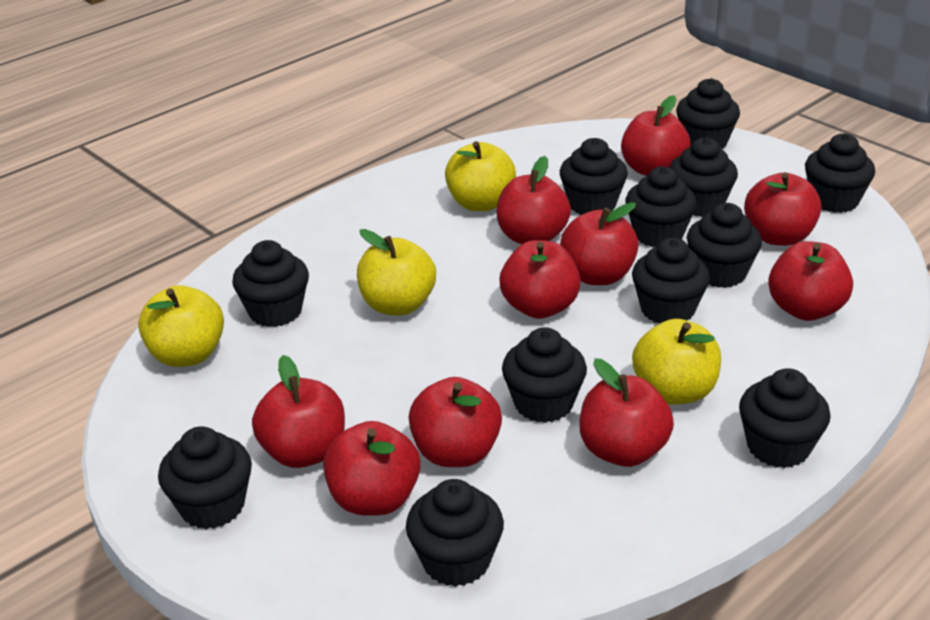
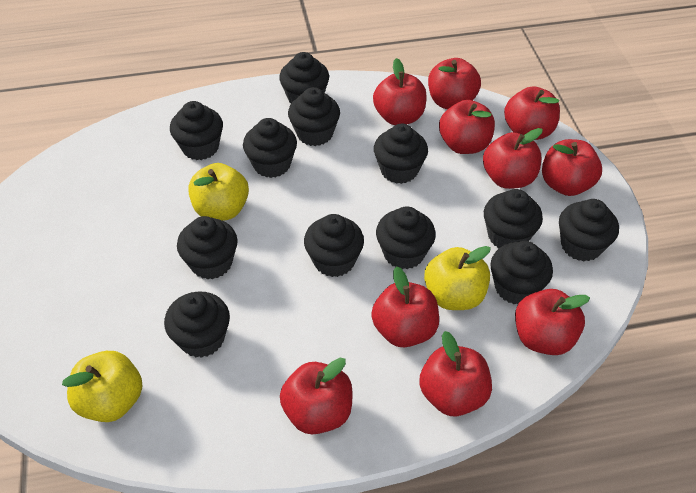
yellow apple: [138,285,224,367] [357,229,436,315] [445,141,516,211] [632,319,721,405] = 4 -> [62,351,143,422] [188,163,249,221] [424,246,491,310] = 3

